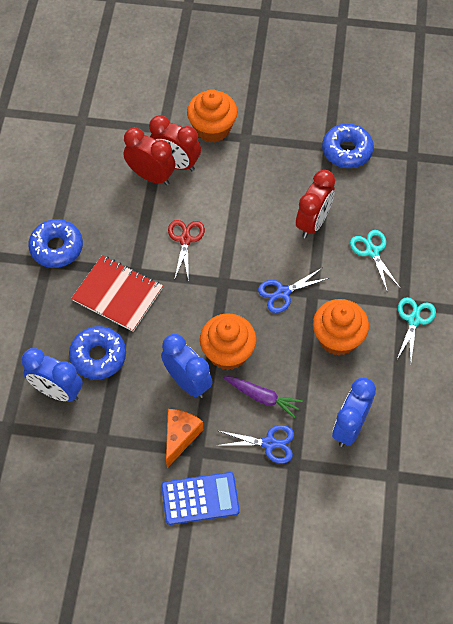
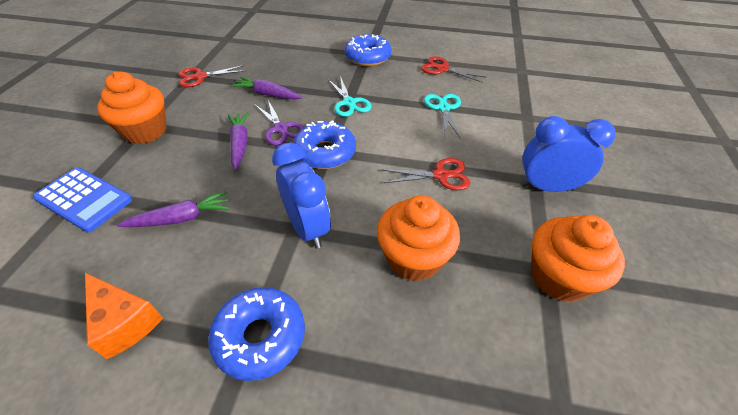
blue clock: [22,348,83,402] [161,334,212,398] [332,378,376,447] = 3 -> [272,142,331,249] [520,116,616,192] = 2
blue scissors: [216,425,294,464] [258,267,329,313] = 2 -> none = 0
purple carrot: [223,376,303,418] = 1 -> [117,191,230,227] [228,112,249,170] [231,77,302,100] = 3
purple scissors: none = 0 -> [255,100,304,145] = 1
red clock: [123,127,176,185] [149,115,201,171] [296,170,335,238] = 3 -> none = 0
red notebook: [71,255,163,332] = 1 -> none = 0
red scissors: [168,220,205,281] = 1 -> [178,65,247,87] [383,158,470,190] [421,57,487,83] = 3

